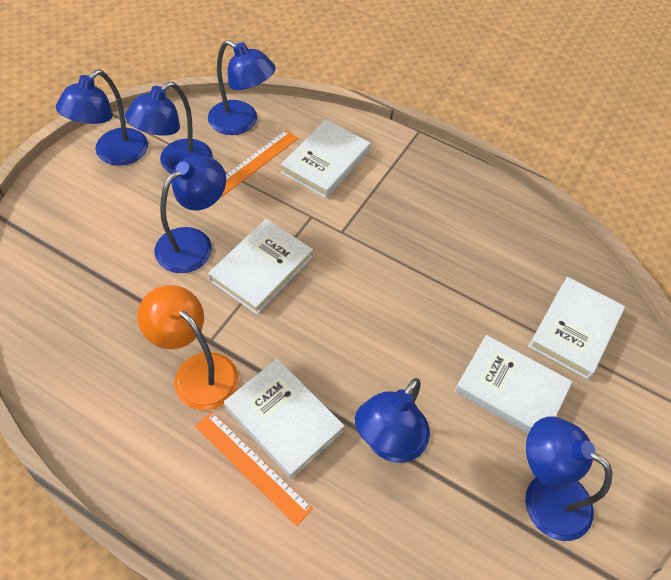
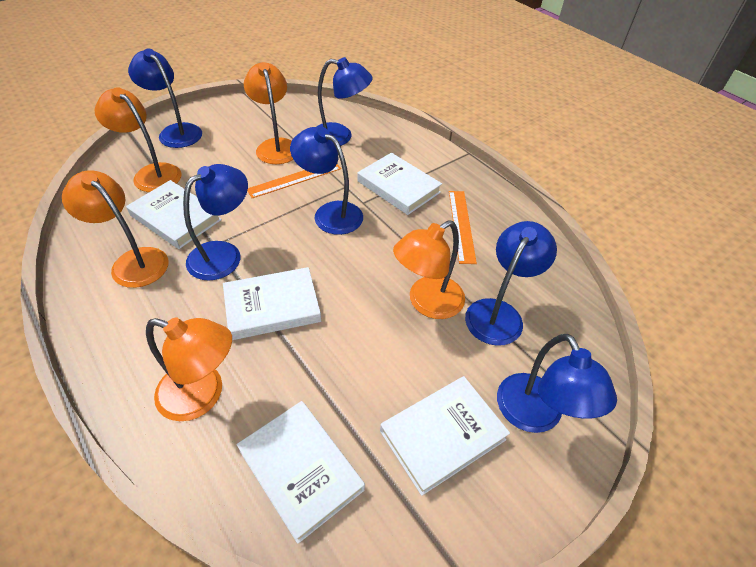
orange lamp: [137,285,239,410] = 1 -> [62,170,169,288] [94,87,181,192] [146,318,232,421] [244,62,293,164] [393,220,465,319] = 5

